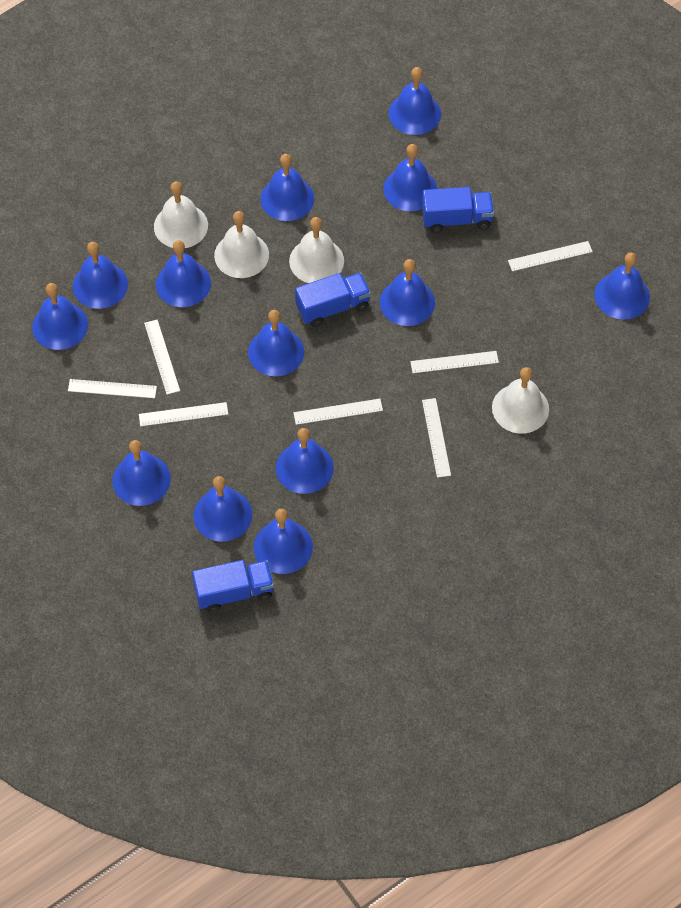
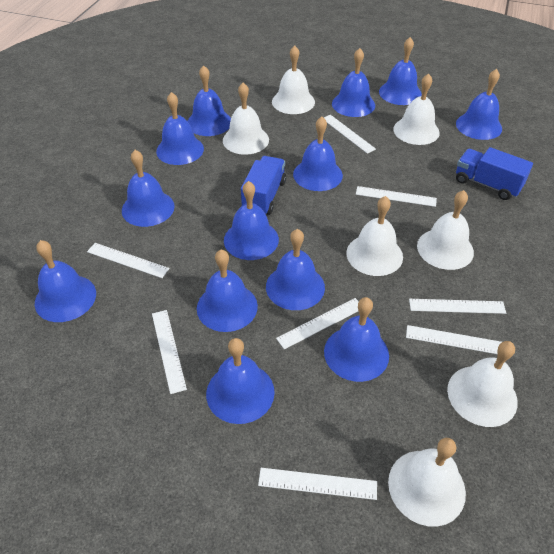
blue truck: [192,560,274,612] [295,273,371,327] [422,187,494,233] = 3 -> [241,156,286,215] [456,147,533,200] = 2
white bell: [154,181,208,248] [214,211,269,278] [289,217,344,283] [492,367,549,434] = 4 -> [223,83,269,155] [272,46,315,114] [346,196,403,276] [388,438,466,527] [393,74,440,145] [417,190,474,270] [447,341,518,427] = 7
white ruler: [68,379,157,398] [139,402,228,426] [144,320,180,395] [293,399,383,425] [410,351,499,373] [422,398,451,478] [508,241,593,271] = 7 -> [87,243,170,278] [152,310,187,394] [258,468,377,500] [276,298,359,349] [324,115,376,154] [356,186,437,207] [406,325,502,354] [409,299,506,314] = 8

